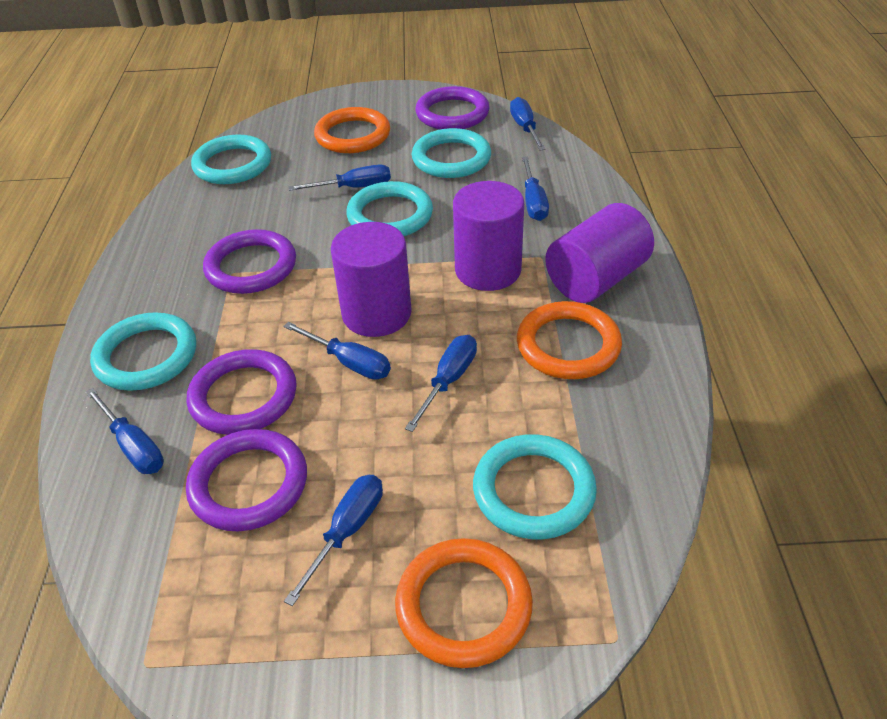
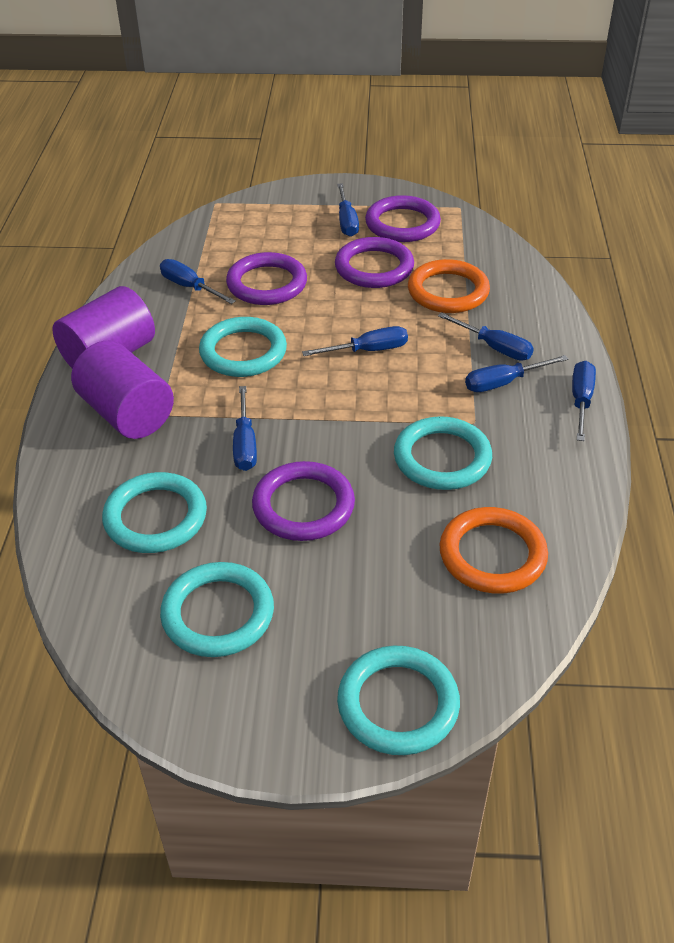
orange ring: [314,107,390,153] [395,538,533,668] [517,301,622,379] = 3 -> [408,259,490,313] [439,507,548,594] = 2
purple cylinder: [331,222,412,337] [453,181,524,291] [545,203,654,303] = 3 -> [52,286,155,369] [71,341,174,439] = 2

